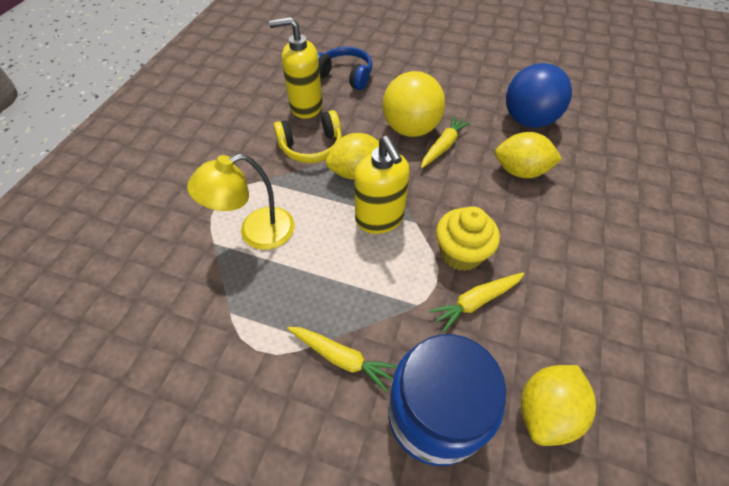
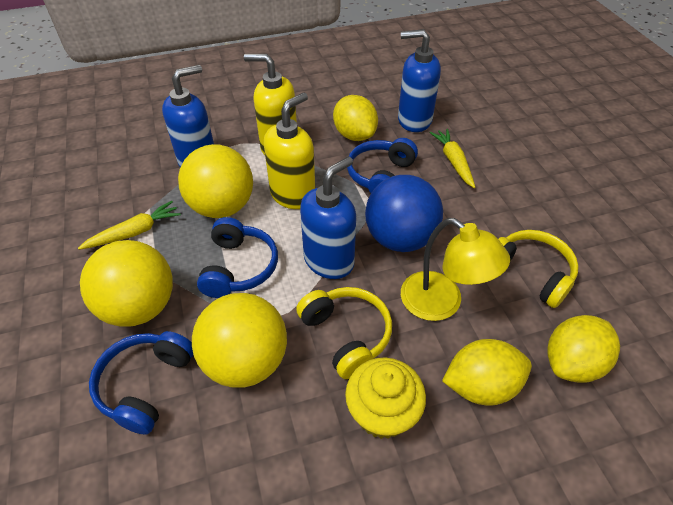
blue headphones: [318,47,372,90] = 1 -> [89,331,193,435] [197,217,278,298] [347,138,418,193] = 3
blue jar: [388,334,506,466] = 1 -> none = 0
blue soap dispenser: none = 0 -> [162,65,214,168] [300,156,356,279] [398,29,441,132] = 3
yellow ball: [382,71,445,137] = 1 -> [80,240,173,327] [178,144,253,218] [192,293,287,388] = 3
yellow carrot: [287,327,397,392] [421,115,471,168] [429,272,525,332] = 3 -> [78,201,181,250] [430,129,475,188] = 2
yellow headphones: [274,110,342,163] = 1 -> [296,287,392,379] [499,230,579,308] = 2

